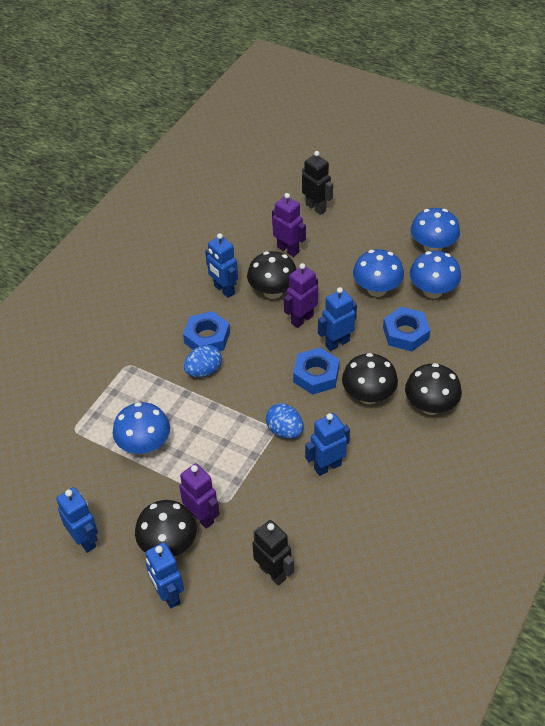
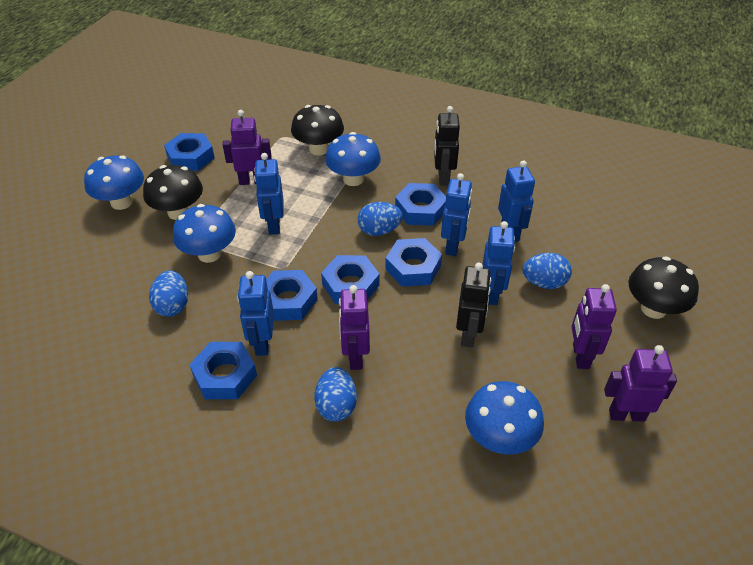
black mushroom: [135,500,197,556] [247,251,297,299] [342,353,398,404] [405,363,462,415] = 4 -> [143,165,203,220] [291,105,344,156] [628,256,699,319] = 3
blue egg: [184,345,222,377] [266,403,303,439] = 2 -> [149,271,188,317] [314,367,357,422] [358,202,403,236] [523,253,572,289] = 4
blue nut: [183,311,230,351] [293,347,340,395] [383,307,430,351] = 3 -> [164,133,215,171] [189,342,257,399] [266,270,318,321] [321,255,379,304] [385,238,442,287] [395,183,446,226] = 6
purple robot: [179,463,220,529] [272,193,306,257] [284,263,318,328] = 3 -> [223,110,272,185] [339,285,370,370] [572,284,617,369] [604,345,677,422] = 4

